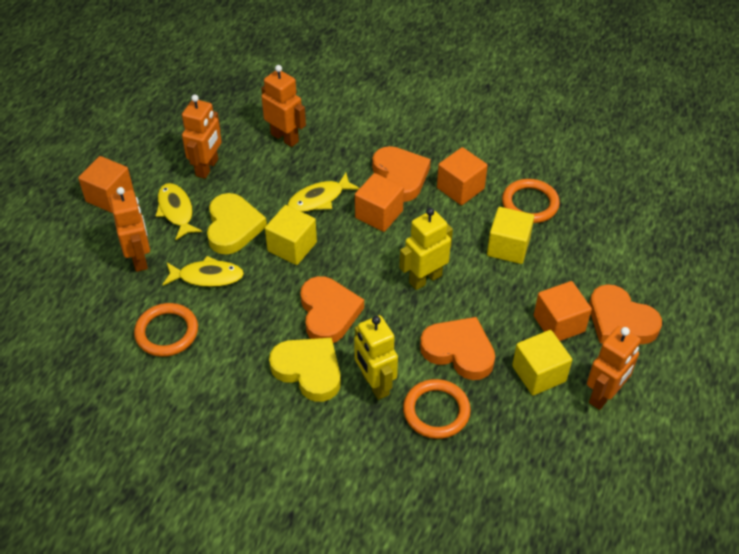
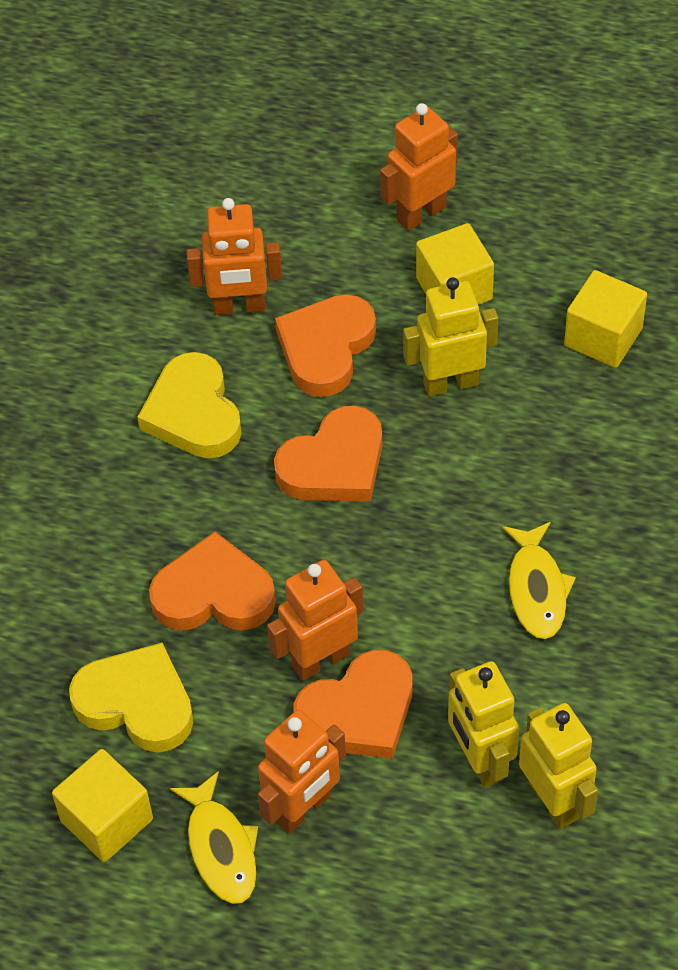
orange cube: [78,156,134,213] [355,173,404,232] [437,147,488,205] [534,281,592,341] = 4 -> none = 0
orange ring: [134,303,198,357] [403,379,471,439] [502,179,560,223] = 3 -> none = 0
yellow fish: [156,183,202,240] [162,256,244,287] [287,173,360,212] = 3 -> [170,771,258,904] [502,522,576,639] = 2
yellow robot: [354,315,398,400] [399,208,453,290] = 2 -> [403,277,498,397] [448,661,519,788] [519,703,598,829] = 3

